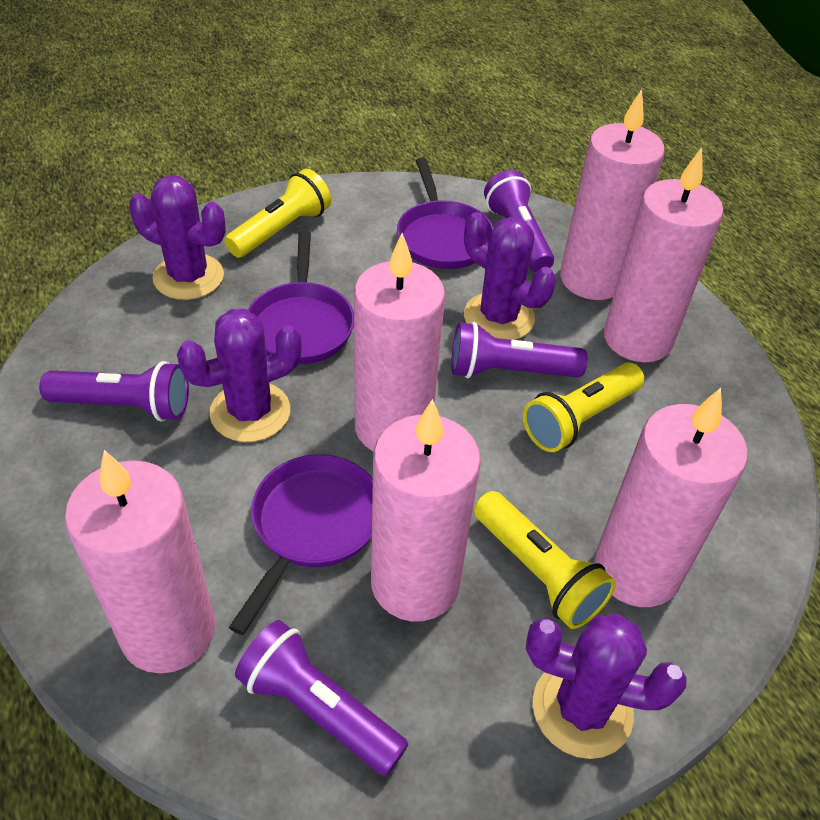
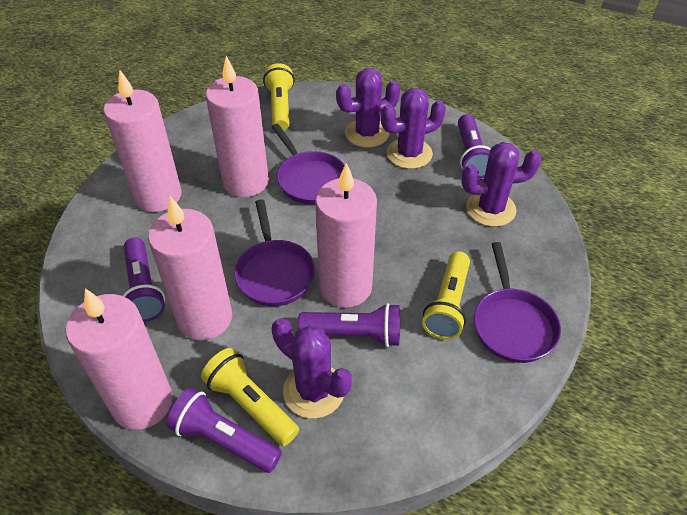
pink candle: [65,450,215,673] [354,233,445,451] [371,399,481,622] [560,89,665,300] [594,388,748,607] [604,147,723,362] = 6 -> [66,288,173,430] [103,70,182,212] [148,196,232,341] [206,56,269,197] [315,163,377,308] = 5

